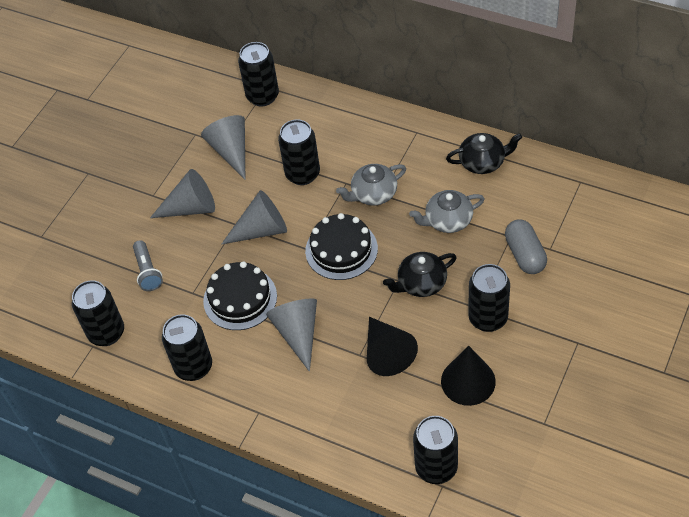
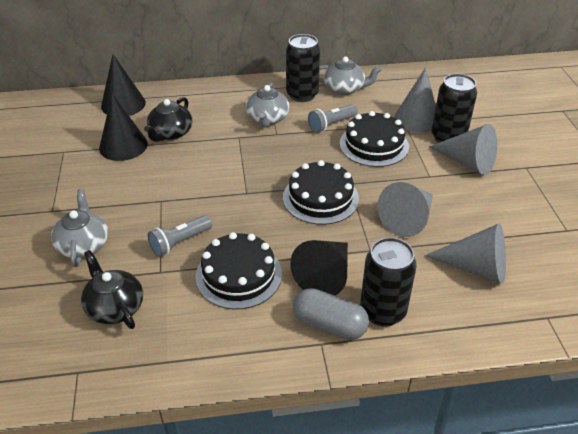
black cake: [203,261,277,330] [305,213,378,280] = 2 -> [195,232,282,309] [283,160,359,225] [340,111,409,167] = 3
black can: [72,280,124,346] [162,314,212,381] [238,42,279,106] [278,120,320,185] [413,416,458,484] [468,264,510,332] = 6 -> [286,34,320,102] [360,237,417,327] [431,74,477,143] = 3
black cone: [367,317,418,376] [441,346,496,406] = 2 -> [99,94,148,161] [101,54,146,116] [290,240,348,295] = 3
grey flashlight: [133,240,163,291] = 1 -> [148,215,212,257] [308,104,358,133] = 2
grey teapot: [336,164,406,205] [409,190,485,233] = 2 -> [51,189,108,267] [246,83,290,128] [319,57,382,95] = 3

